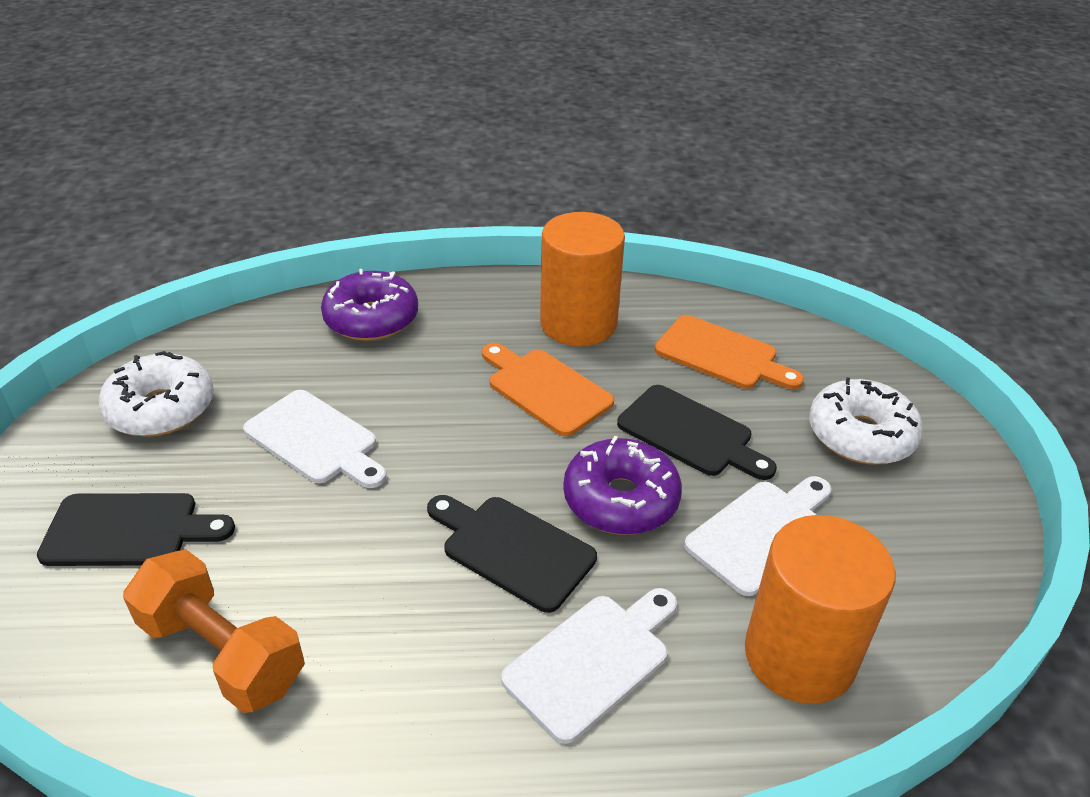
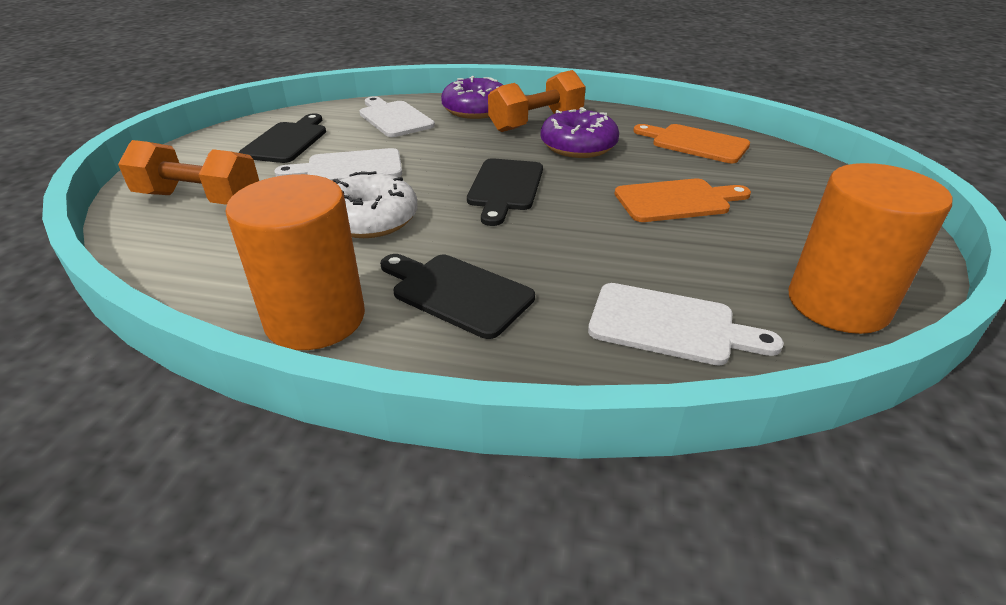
orange dumbbell: [123,550,305,713] = 1 -> [118,140,259,205] [488,70,586,132] = 2
white donut: [99,351,214,437] [809,377,923,465] = 2 -> [333,171,418,238] = 1

